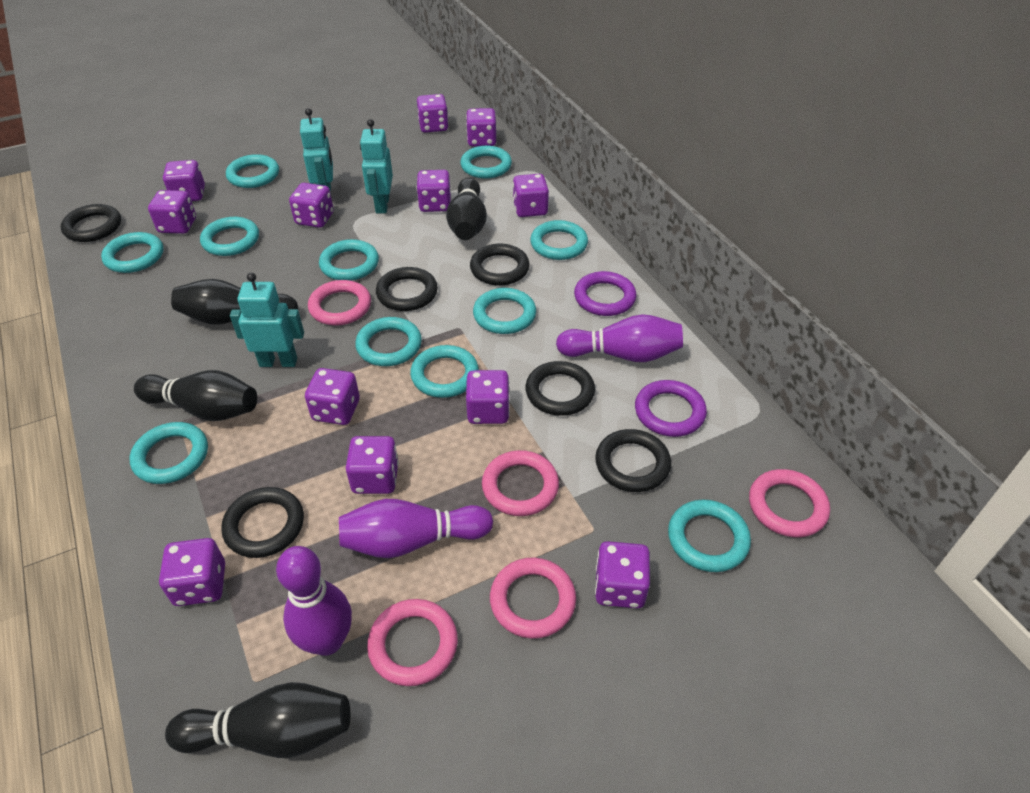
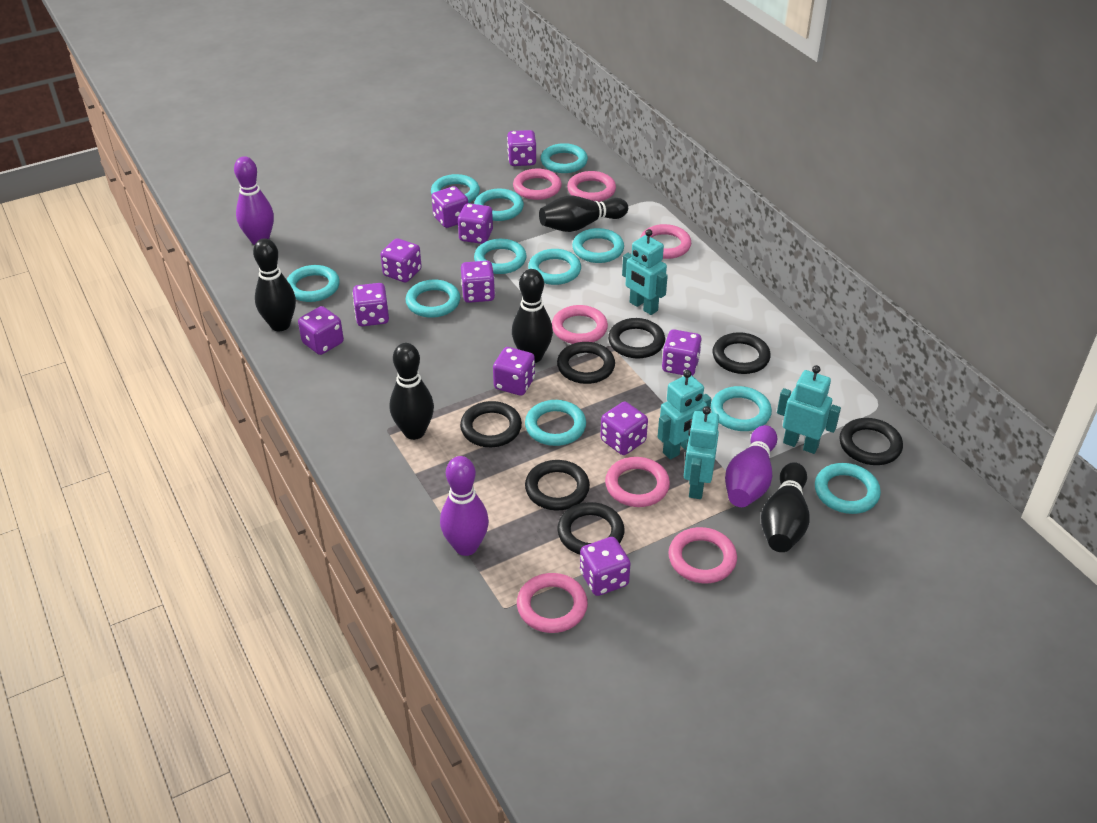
black bowling pin: [134,370,257,421] [165,682,350,758] [171,279,298,325] [446,178,487,240] = 4 -> [253,238,296,331] [390,343,434,440] [512,269,553,363] [539,195,628,232] [761,462,810,552] = 5
black ring: [61,204,121,242] [221,487,304,558] [376,267,438,311] [470,244,529,286] [525,361,595,416] [595,429,671,492] = 6 -> [460,401,522,447] [525,460,590,510] [557,342,615,384] [557,502,624,555] [608,318,665,358] [713,332,771,374] [839,418,903,465] = 7
pink ring: [308,280,371,325] [367,599,458,686] [482,450,559,516] [490,558,576,639] [749,469,830,537] = 5 -> [513,169,562,200] [517,573,588,633] [552,305,608,344] [567,171,616,202] [605,457,670,507] [640,224,691,259] [668,527,737,583] = 7
purple dice: [148,190,196,234] [159,538,225,606] [163,160,205,201] [289,183,334,228] [305,368,360,425] [346,436,399,494] [417,94,448,133] [417,170,451,212] [466,108,496,147] [466,370,510,424] [513,174,549,217] [595,541,650,609] = 12 -> [298,306,344,355] [352,283,389,326] [380,238,422,282] [432,186,468,228] [458,203,493,244] [461,261,495,303] [493,347,535,396] [507,130,536,166] [580,537,631,596] [600,402,648,455] [662,329,702,376] = 11
purple ring: [574,271,636,316] [635,380,707,437] = 2 -> none = 0
turquoise robot: [230,273,304,367] [300,108,333,194] [360,119,393,213] = 3 -> [622,229,668,315] [658,370,711,459] [684,406,719,499] [777,365,841,454] = 4

